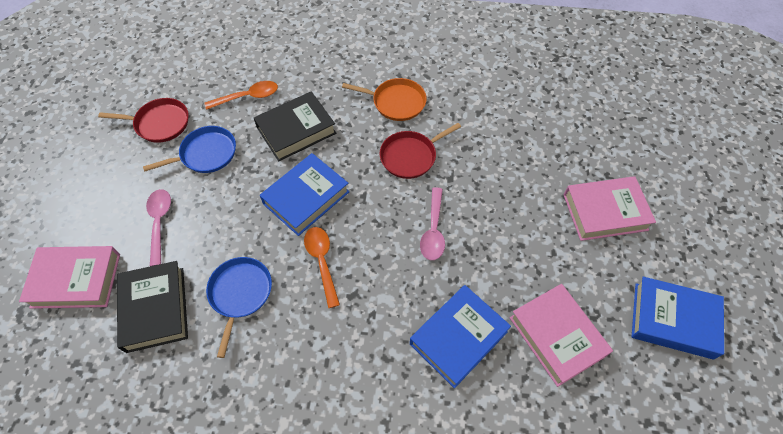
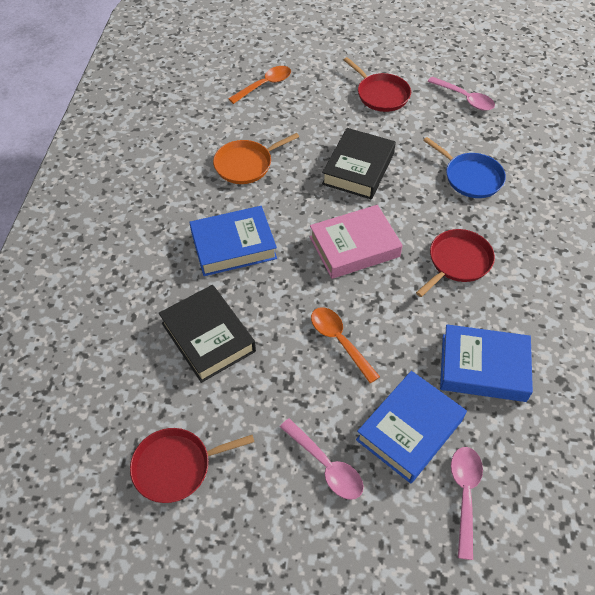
blue pan: [143,126,236,173] [206,257,272,358] = 2 -> [423,137,506,198] = 1
pink book: [19,246,120,309] [510,284,613,387] [564,176,656,241] = 3 -> [310,205,403,279] = 1
pink spoon: [146,189,171,266] [420,187,445,260] = 2 -> [280,418,364,500] [428,76,495,111] [451,447,483,560] = 3
red pan: [98,98,189,143] [379,123,461,179] = 2 -> [130,428,254,503] [344,57,411,112] [416,229,495,297] = 3

